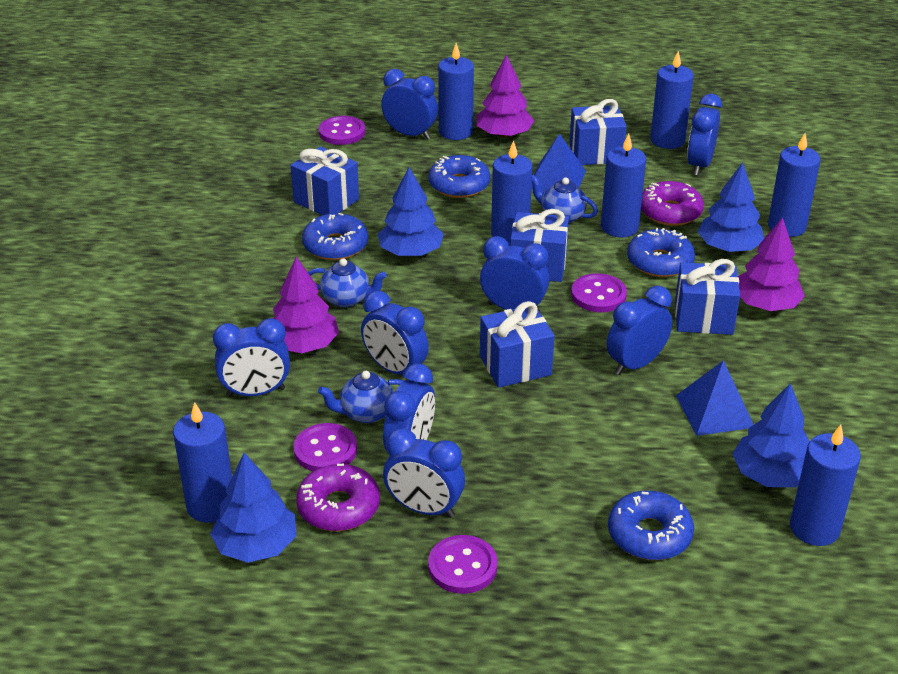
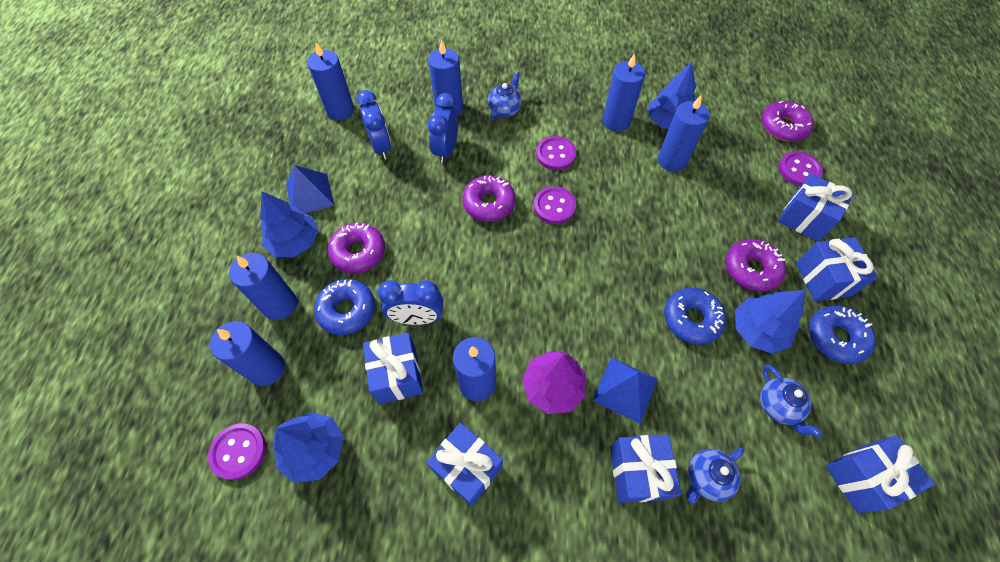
blue clock: [213,318,290,397] [361,291,429,375] [381,69,438,140] [383,363,435,451] [383,428,465,518] [480,236,550,312] [607,286,672,375] [687,94,722,175] = 8 -> [356,90,391,160] [378,280,443,325] [428,93,458,164] = 3
blue donut: [302,213,368,260] [428,155,490,198] [608,491,694,560] [627,228,695,277] = 4 -> [314,279,375,335] [664,288,726,345] [809,305,876,364] = 3
blue gift: [290,146,359,215] [480,301,554,388] [510,209,569,282] [569,99,627,165] [675,259,740,335] = 5 -> [363,333,423,404] [426,423,503,506] [610,435,681,503] [778,174,854,242] [796,237,878,301] [825,435,935,513] = 6
purple donut: [296,464,380,531] [641,181,704,226] = 2 -> [328,222,385,273] [462,175,516,222] [726,239,786,291] [762,101,814,142] = 4
purple tree: [273,257,339,353] [476,55,534,138] [738,217,805,311] = 3 -> [522,351,586,414] = 1

